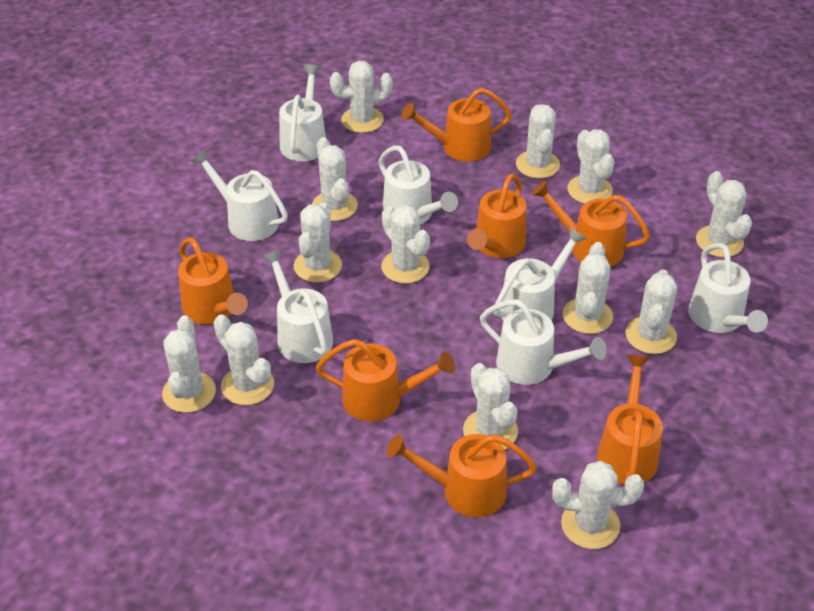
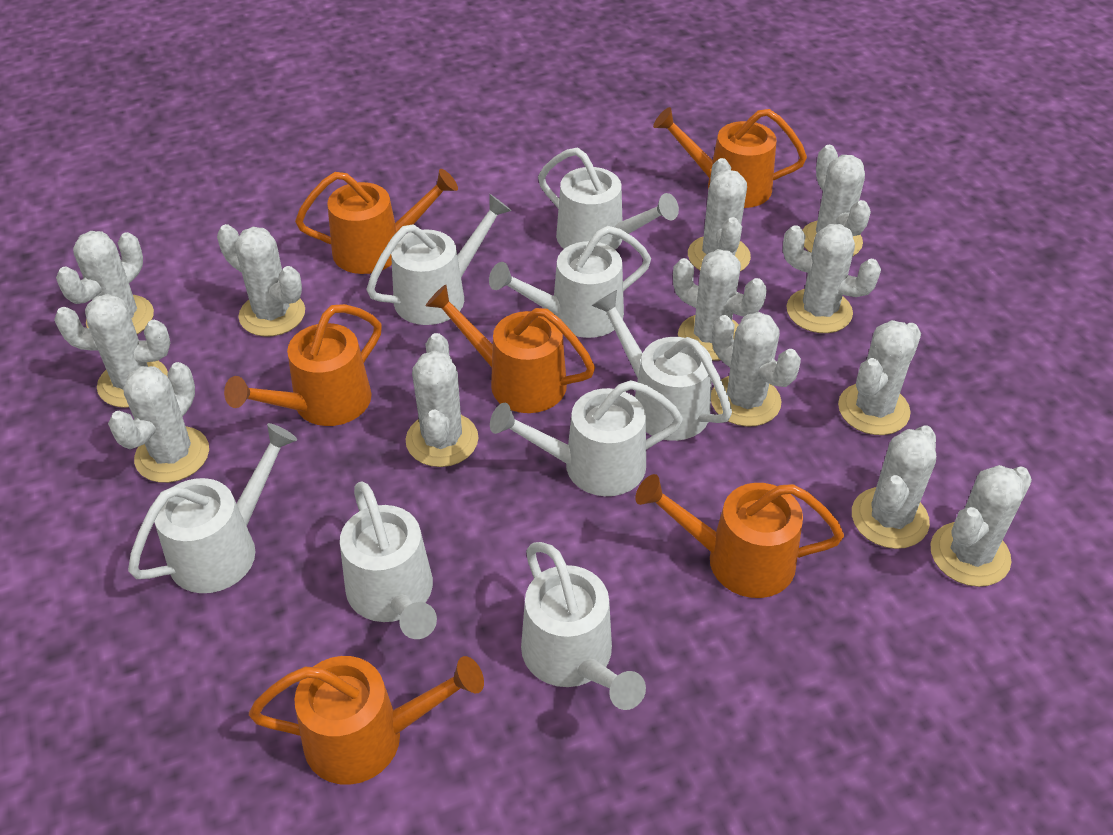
orange watering can: [178,237,248,324] [316,339,455,421] [387,434,537,518] [401,88,512,161] [467,173,526,258] [532,181,650,267] [597,355,663,484] = 7 -> [224,304,382,426] [249,656,484,785] [295,169,458,274] [426,285,595,413] [635,474,844,598] [653,107,807,208] = 6
white watering can: [191,149,288,241] [262,249,333,363] [279,64,326,161] [378,145,458,224] [480,299,607,385] [494,227,587,321] [688,243,768,333] = 7 -> [128,423,297,593] [340,481,437,639] [367,194,512,325] [489,226,651,338] [490,380,683,496] [521,542,646,710] [538,148,679,250] [591,290,732,441] = 8

